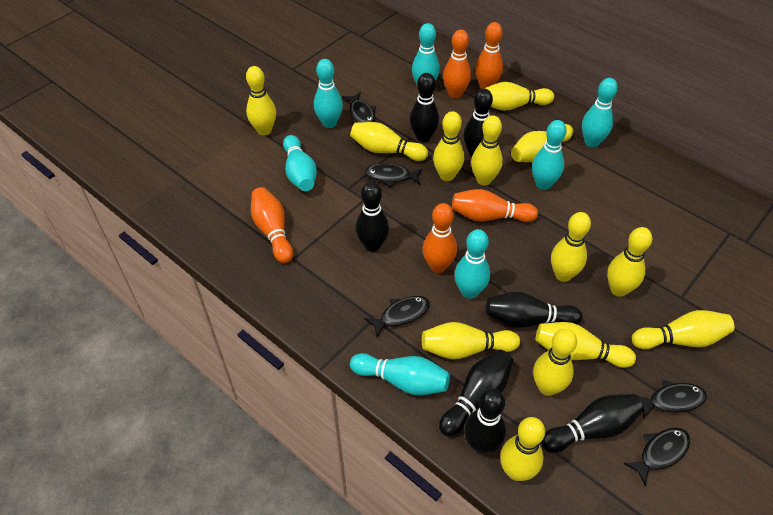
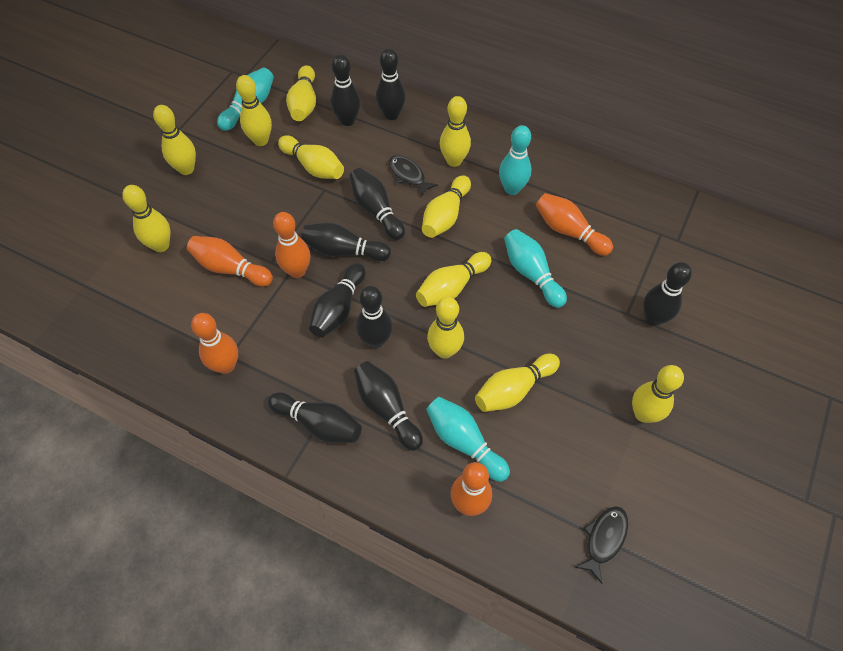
black bowling pin: [355,182,389,252] [410,73,439,142] [439,350,513,437] [463,89,493,157] [464,389,506,454] [486,292,582,328] [541,394,644,453] = 7 -> [268,392,362,443] [301,223,391,261] [309,263,366,338] [330,54,361,126] [349,168,405,240] [354,361,423,451] [356,286,393,348] [376,49,406,120] [643,262,692,326] = 9
black fish: [342,92,376,123] [365,163,423,187] [365,296,430,337] [623,428,690,487] [636,380,707,419] = 5 -> [389,155,438,197] [575,506,628,584] = 2
turquoise bowling pin: [283,135,317,191] [314,59,343,128] [350,353,450,395] [412,23,440,84] [454,229,490,299] [532,120,567,190] [582,78,618,147] = 7 -> [217,67,274,131] [426,397,510,482] [499,125,531,195] [504,229,567,308] = 4
yellow bowling pin: [246,66,276,136] [350,122,428,161] [422,322,520,359] [433,111,464,181] [471,115,503,185] [484,82,554,111] [500,417,545,481] [511,124,573,162] [533,329,577,396] [535,322,636,368] [551,212,591,282] [607,227,652,297] [632,310,734,349] = 13 -> [122,185,171,252] [153,105,196,175] [236,75,272,146] [278,135,344,179] [286,65,316,121] [416,252,491,307] [422,175,471,238] [427,297,464,359] [440,96,471,167] [475,354,560,412] [632,365,684,423] = 11

